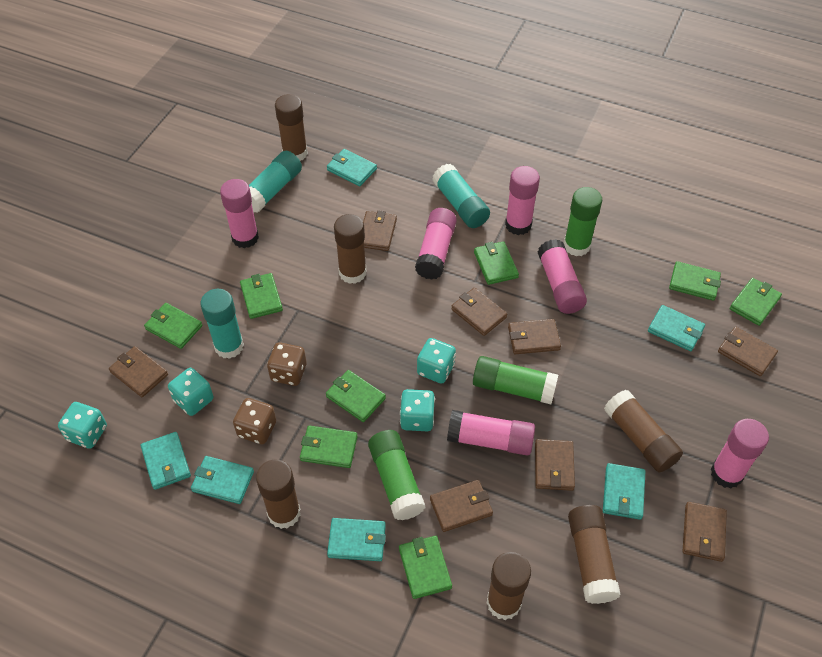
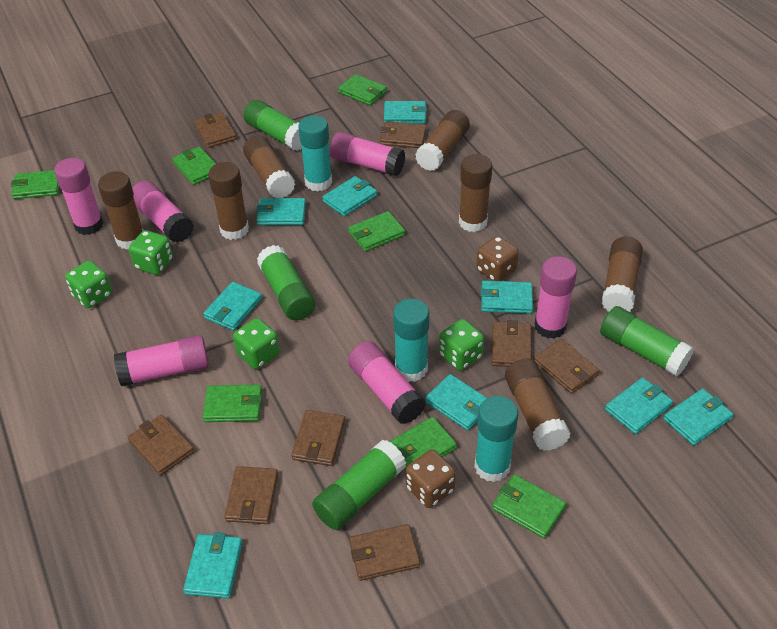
brown glue stick: [256,459,301,529] [275,94,308,161] [334,214,366,284] [487,552,531,620] [568,505,621,604] [604,390,683,472] = 6 -> [98,171,144,250] [208,162,249,240] [243,135,295,198] [415,110,470,171] [459,154,492,232] [505,359,571,451] [602,237,643,312] = 7
green dice: none = 0 -> [65,260,112,308] [129,230,173,275] [233,318,280,369] [439,319,484,370] = 4
green glue stick: [368,430,425,520] [473,356,558,404] [564,187,602,256] = 3 -> [244,100,302,151] [257,245,315,320] [312,440,406,530] [600,306,694,376] = 4
green wallet: [144,303,203,349] [240,273,283,319] [300,425,358,468] [326,370,386,422] [399,536,452,599] [474,241,519,285] [669,261,721,301] [730,278,782,326] = 8 -> [11,170,59,199] [172,147,216,185] [203,385,262,422] [338,74,387,106] [348,211,405,252] [389,417,457,470] [492,474,566,539] = 7
turquoise dice: [58,402,107,449] [168,368,214,416] [400,389,435,431] [417,338,456,384] = 4 -> none = 0
turquoise wallet: [141,432,191,490] [191,456,254,504] [327,149,377,186] [327,518,386,561] [603,463,645,520] [648,305,705,351] = 6 -> [183,532,243,599] [203,282,262,331] [256,198,306,225] [322,176,377,217] [384,101,427,124] [425,374,487,431] [480,281,533,314] [605,377,673,434] [663,388,733,446] = 9

